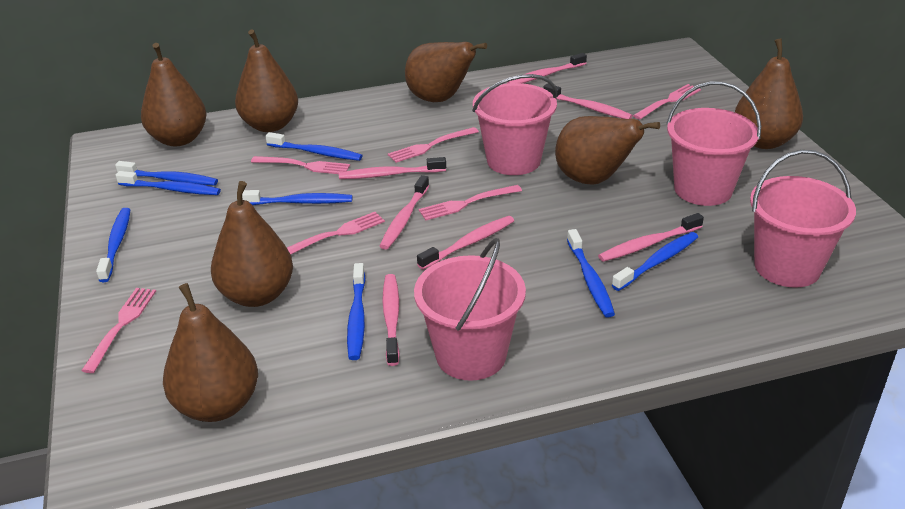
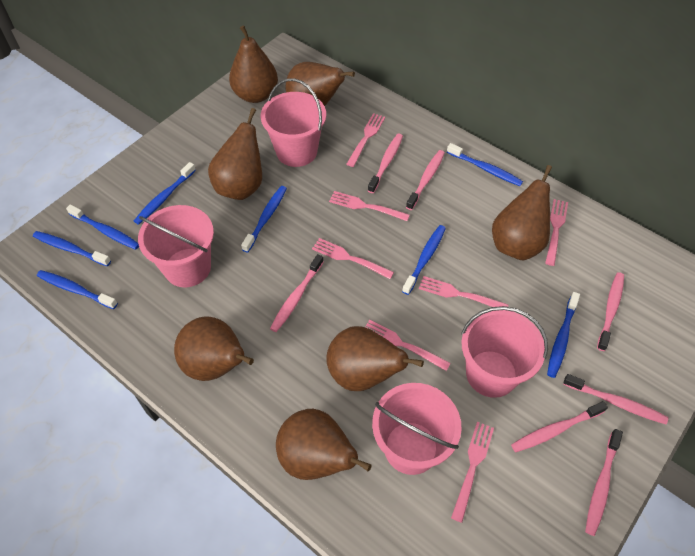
pink fork: [81,288,156,373] [251,156,350,174] [287,212,385,254] [388,127,479,163] [419,185,522,220] [633,84,701,119] = 6 -> [312,238,394,279] [329,191,410,221] [347,113,385,167] [365,320,451,371] [419,276,509,307] [451,422,494,523] [545,199,568,266] = 7

